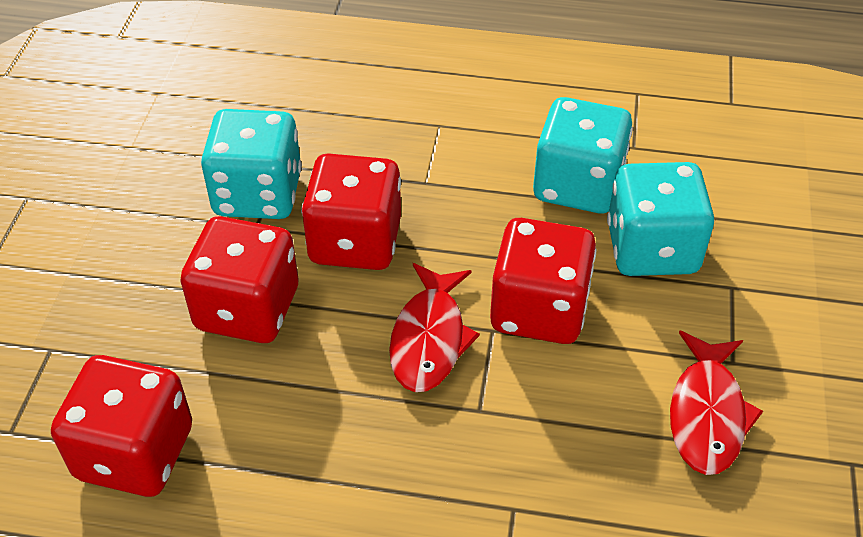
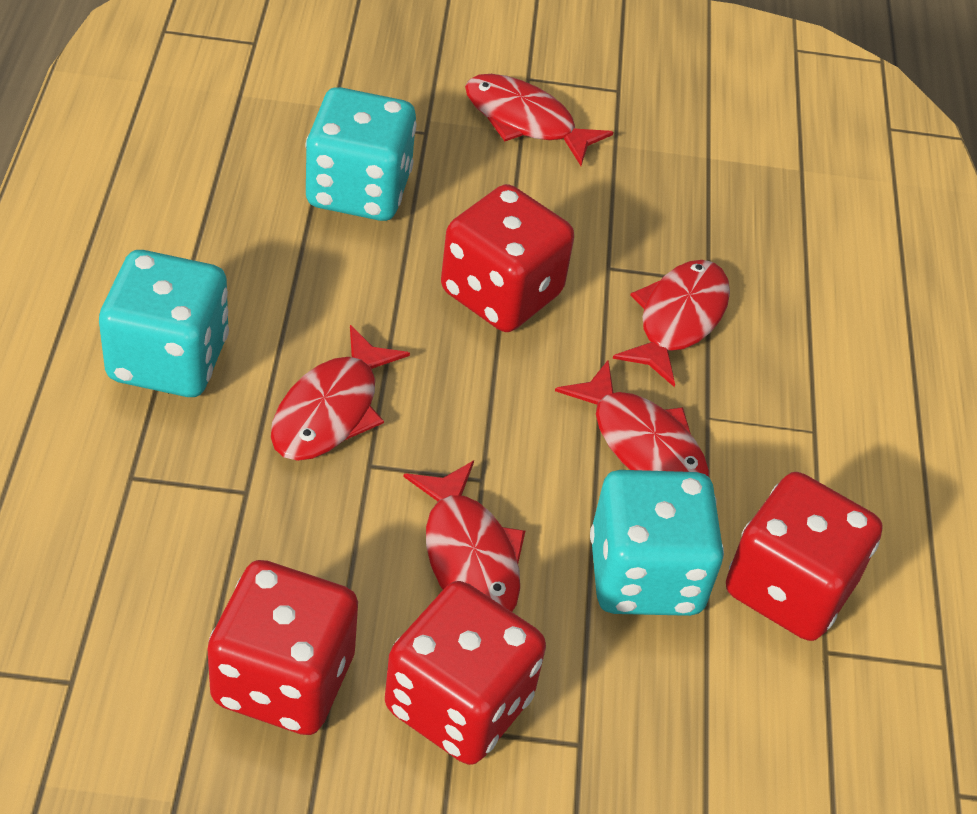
red fish: [389,263,480,392] [670,331,763,475] = 2 -> [271,325,410,461] [403,461,525,612] [465,74,613,166] [555,360,709,477] [613,260,730,387] = 5

